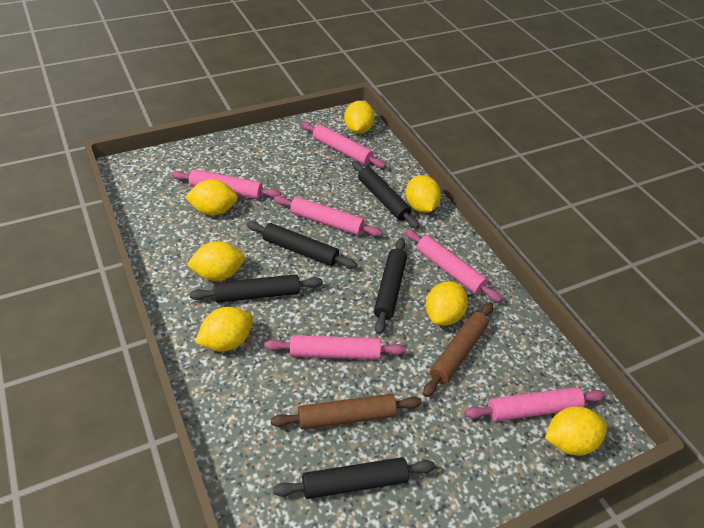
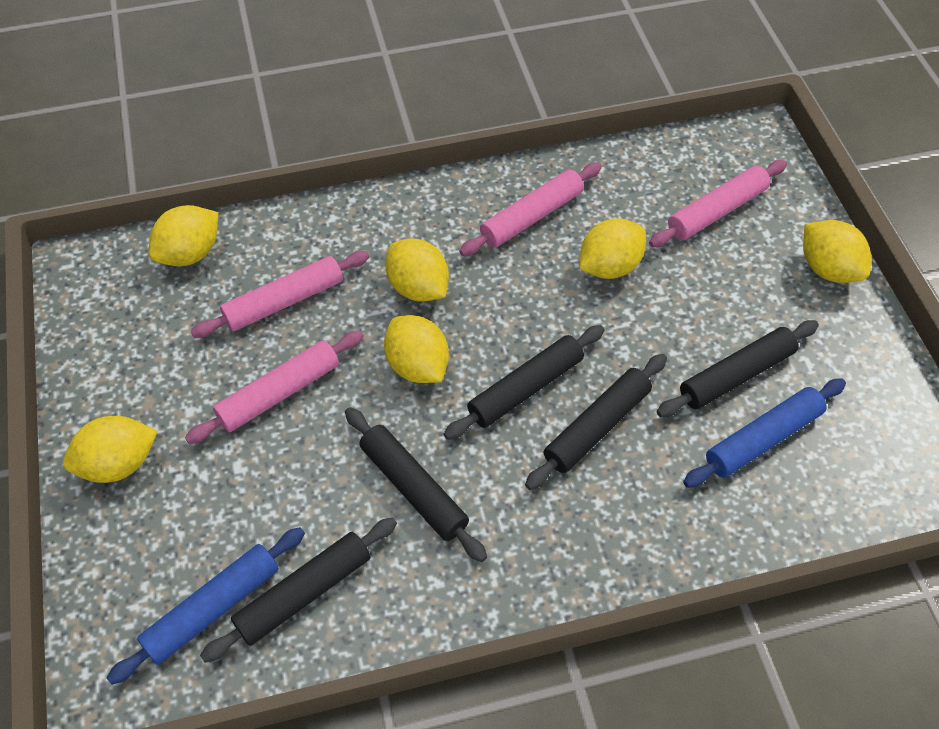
blue rolling pin: none = 0 -> [107,527,305,685] [683,378,846,488] = 2
brown rolling pin: [271,394,422,430] [423,302,493,397] = 2 -> none = 0
pink rolling pin: [171,170,281,199] [264,335,406,360] [274,196,383,237] [302,122,386,168] [405,229,502,302] [465,387,606,422] = 6 -> [185,331,364,444] [191,251,369,338] [459,163,602,256] [649,160,787,247] = 4
yellow lemon: [185,179,238,216] [187,241,245,281] [195,307,253,352] [344,101,375,134] [406,175,441,213] [426,281,468,326] [545,407,607,456] = 7 -> [63,416,158,483] [149,205,218,266] [384,315,449,383] [386,239,449,301] [580,219,646,279] [803,220,871,283] = 6

